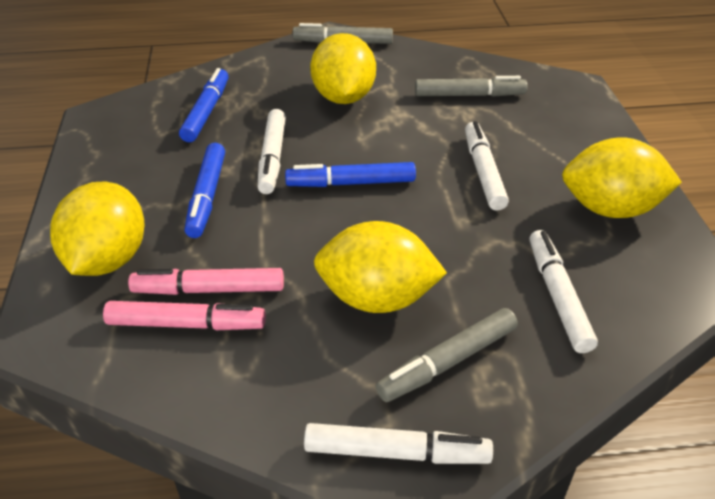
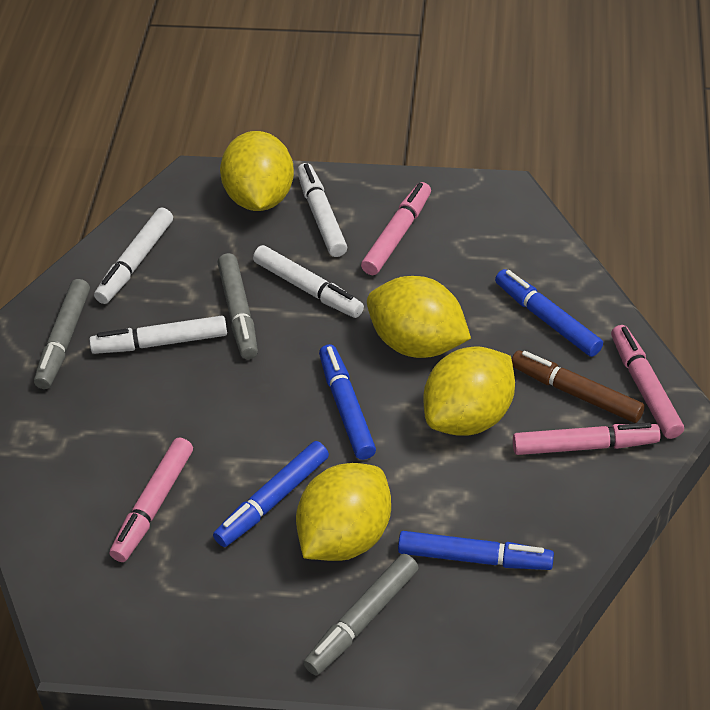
blue marker: [179,68,229,142] [185,143,225,238] [285,162,416,187] = 3 -> [213,441,329,547] [319,344,376,460] [398,531,554,570] [495,269,603,357] = 4
brown marker: none = 0 -> [512,350,645,423] = 1
pink marker: [103,301,266,330] [128,268,284,295] = 2 -> [110,438,193,562] [361,182,431,275] [513,423,661,455] [611,325,684,439] = 4

